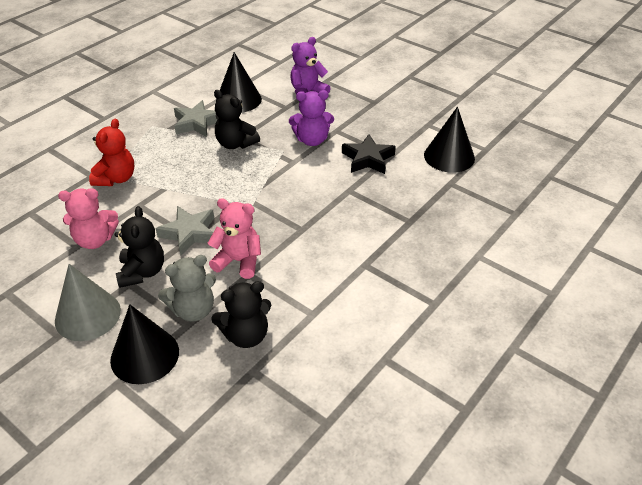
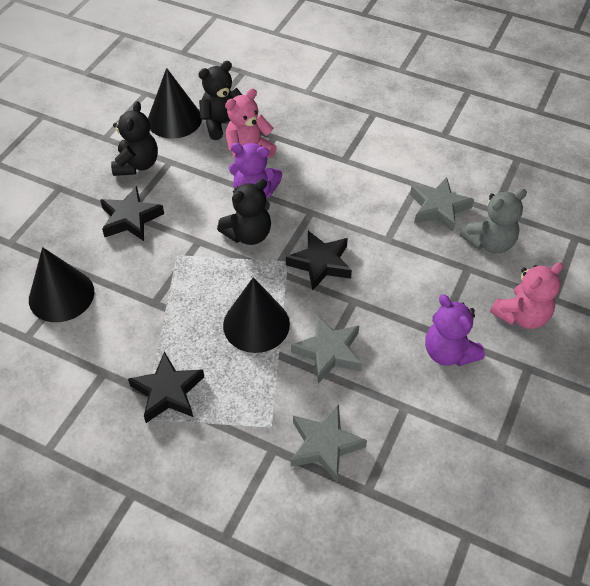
black star: [342,134,396,174] = 1 -> [100,186,164,241] [128,351,204,423] [286,231,352,291] = 3
grey cone: [55,264,121,341] = 1 -> none = 0
grey star: [156,206,214,255] [174,100,217,137] = 2 -> [291,315,362,383] [291,404,367,482] [410,177,474,232] = 3
red teddy bear: [89,119,134,186] = 1 -> none = 0

